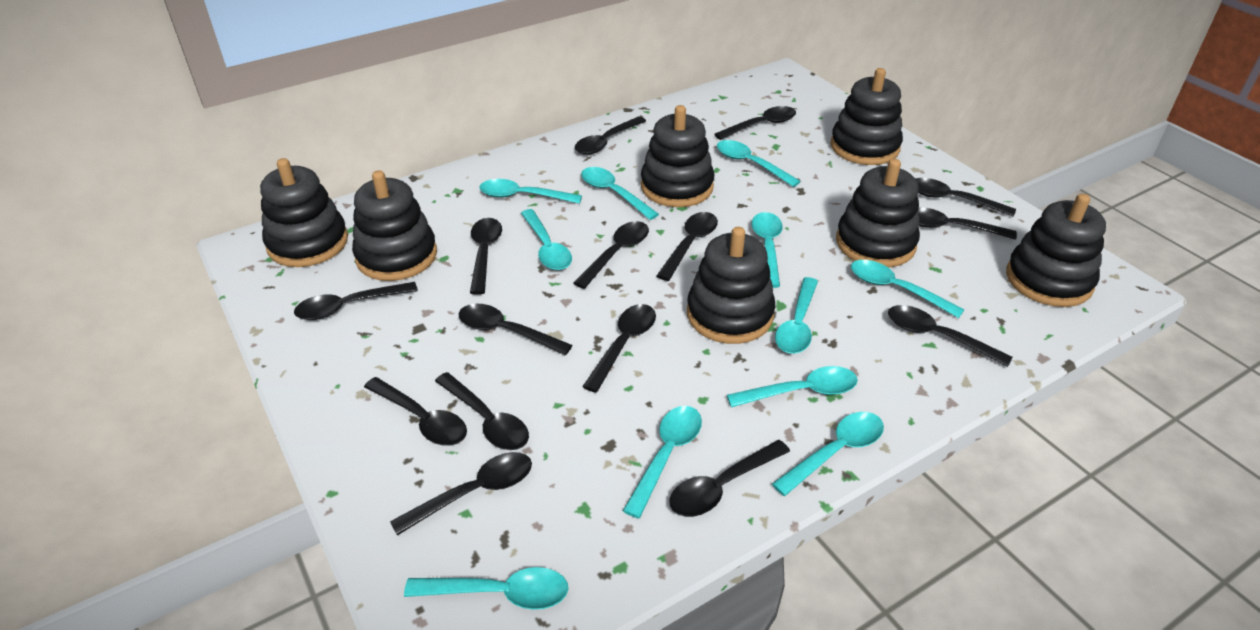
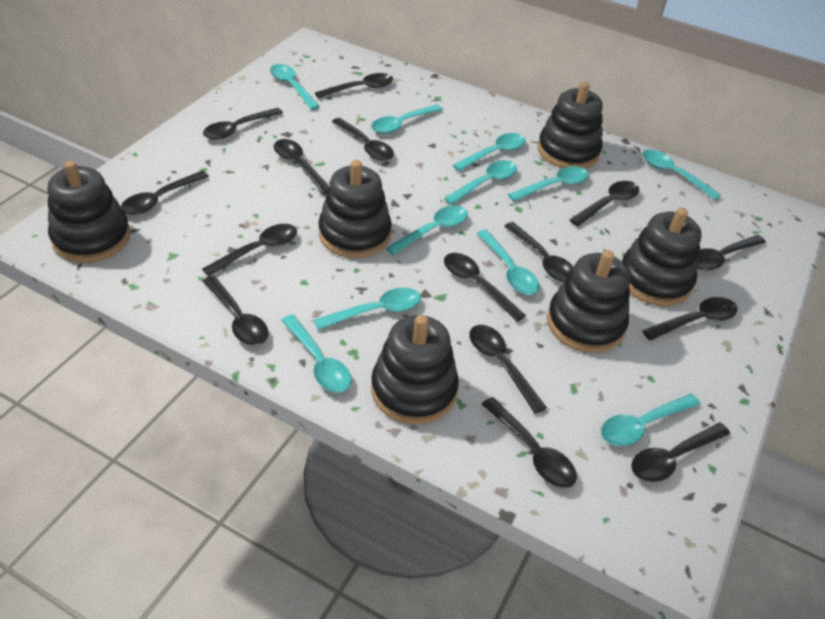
black stacking toy: [260,158,348,267] [352,170,437,281] [641,105,714,207] [687,227,775,344] [830,68,903,165] [836,159,920,268] [1006,194,1106,307] = 7 -> [47,161,130,263] [318,160,392,258] [371,315,459,425] [538,82,603,169] [547,250,630,353] [622,208,702,306] = 6

